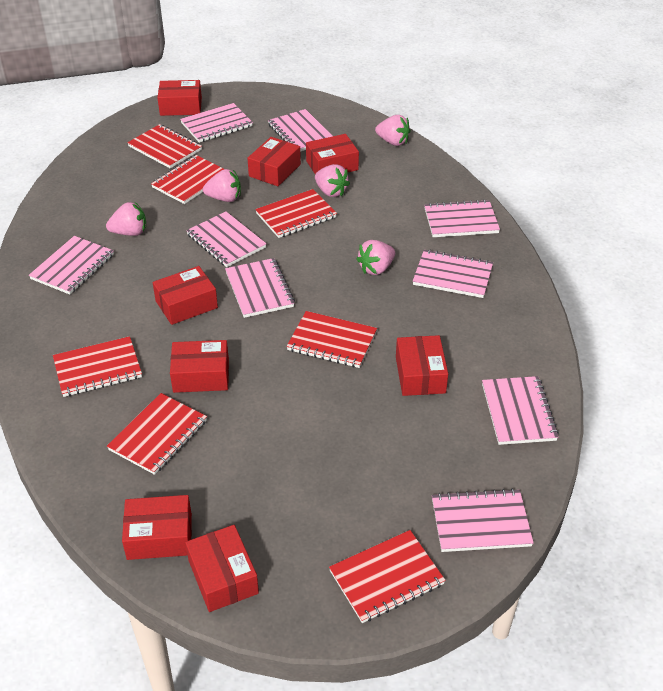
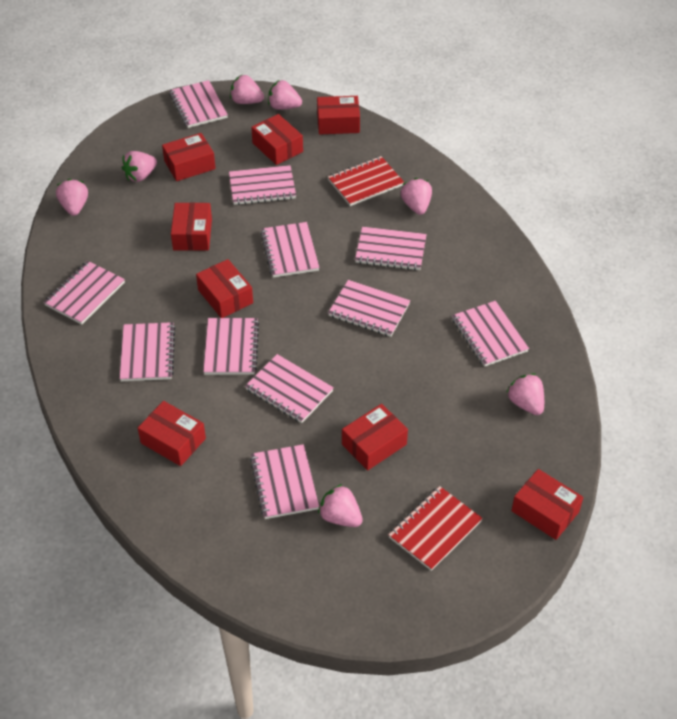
pink notebook: [29,236,114,295] [180,103,253,143] [186,212,267,267] [225,258,295,318] [268,109,333,152] [413,249,493,298] [424,200,500,237] [432,488,534,552] [482,376,559,445] = 9 -> [44,261,125,324] [120,322,175,381] [169,80,228,128] [203,318,259,375] [229,165,296,205] [245,354,334,423] [250,444,319,519] [261,222,320,278] [328,280,410,337] [355,227,427,270] [452,301,529,367] = 11
pink strawberry: [106,202,146,236] [203,169,241,202] [315,164,350,197] [356,240,395,275] [375,115,411,146] = 5 -> [56,179,88,216] [122,151,157,182] [230,75,264,104] [268,80,302,110] [318,484,363,527] [401,178,432,215] [506,373,544,415] = 7
red notebook: [53,336,142,397] [107,393,207,475] [127,124,202,168] [151,155,224,204] [255,189,337,238] [287,311,377,368] [329,530,446,623] = 7 -> [328,156,404,206] [388,486,483,571] = 2

